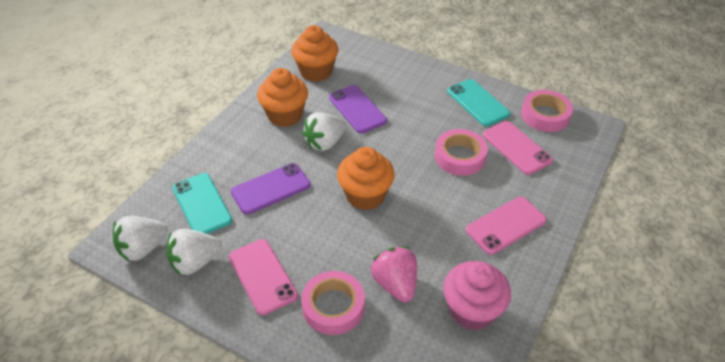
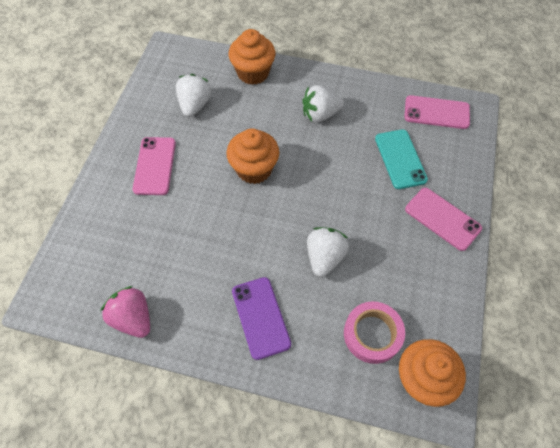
pink cupcake: [443,261,511,330] = 1 -> none = 0
pink tape: [301,271,365,335] [435,129,488,176] [521,90,573,132] = 3 -> [344,301,405,364] = 1
purple phone: [231,163,310,215] [329,85,387,133] = 2 -> [232,277,291,360] = 1
turquoise phone: [172,173,232,234] [447,79,510,126] = 2 -> [375,129,428,189] = 1

